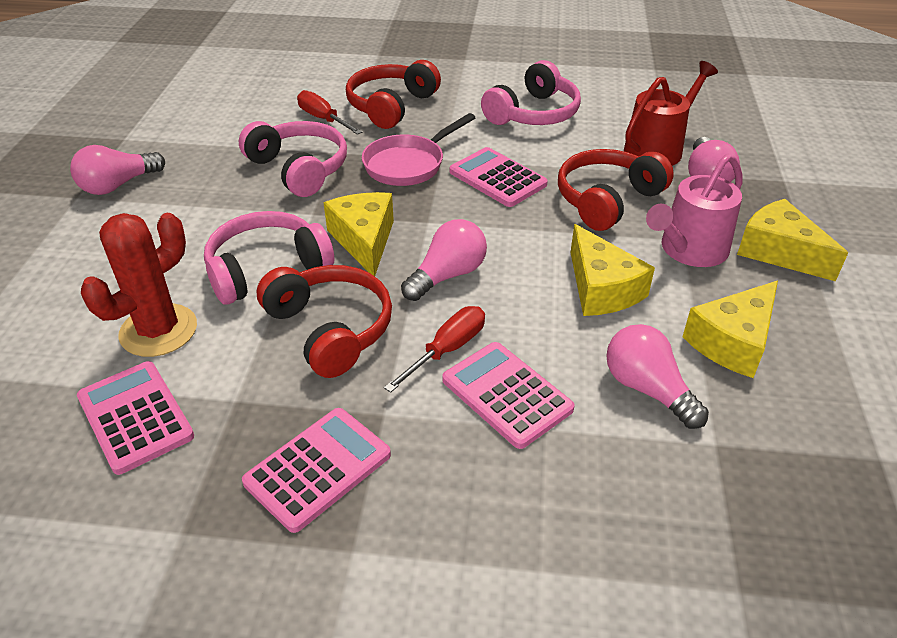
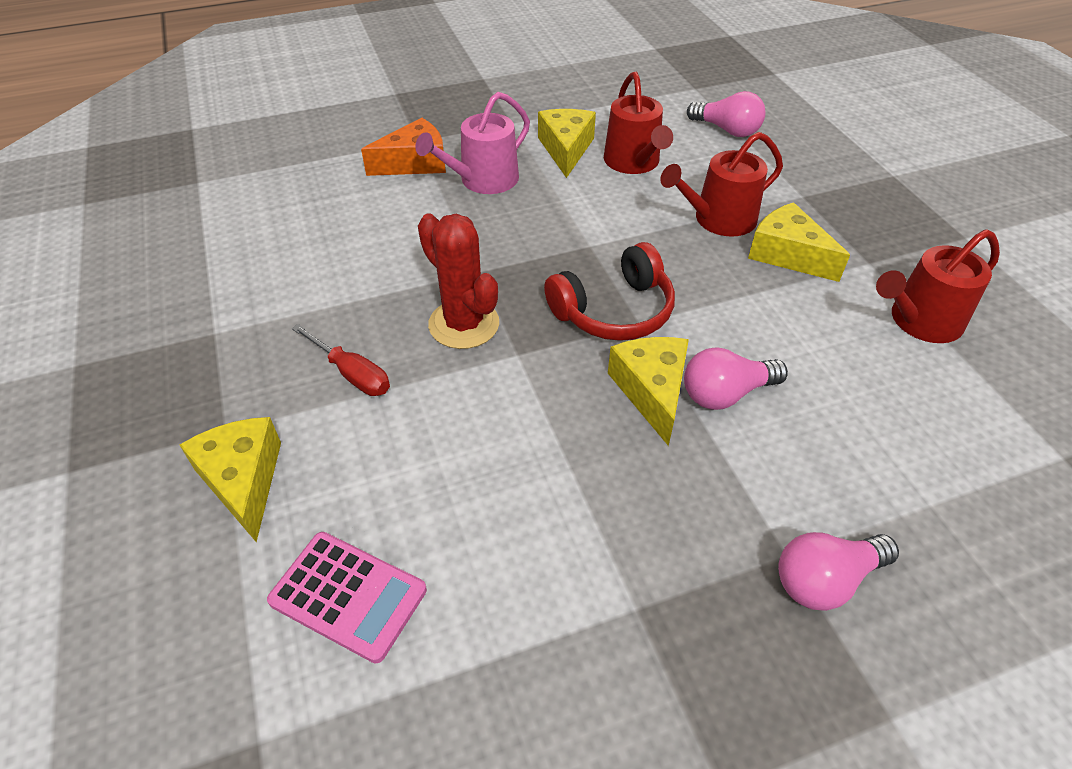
orange cheese: none = 0 -> [361,118,446,176] = 1
pink calculator: [77,361,194,475] [242,408,391,533] [442,342,575,449] [450,147,548,207] = 4 -> [267,532,427,663] = 1
pink headphones: [204,211,334,305] [239,121,347,197] [481,60,581,125] = 3 -> none = 0
pink light bulb: [70,145,165,195] [401,219,487,301] [606,324,709,429] [688,137,740,182] = 4 -> [684,347,788,410] [687,91,765,137] [778,532,899,611] = 3
pink pan: [362,113,475,186] = 1 -> none = 0
red headphones: [257,265,392,378] [346,60,441,129] [558,149,674,231] = 3 -> [544,242,675,341] = 1
red screwdriver: [297,90,362,135] [384,306,485,393] = 2 -> [292,324,390,396] = 1
red watering can: [624,61,718,166] = 1 -> [604,72,673,174] [660,132,783,237] [876,229,1000,343] = 3

